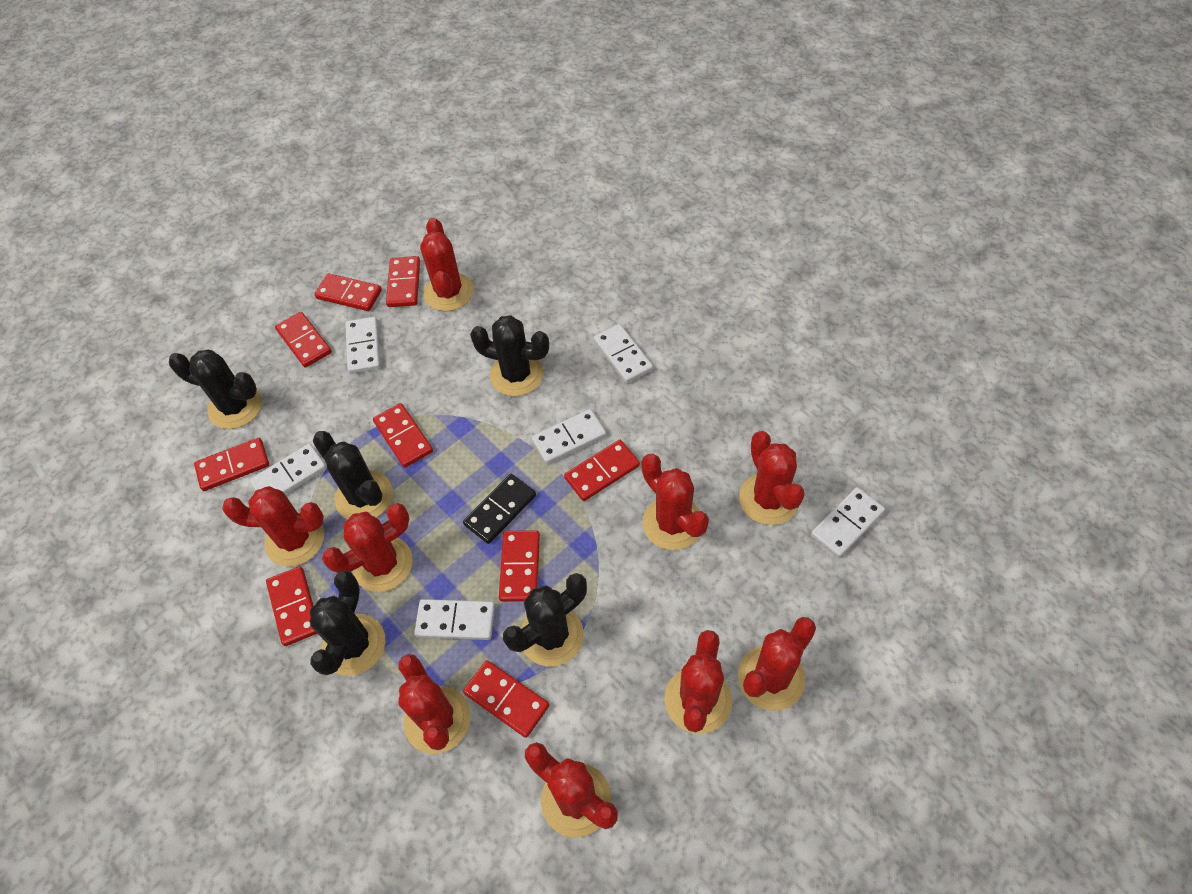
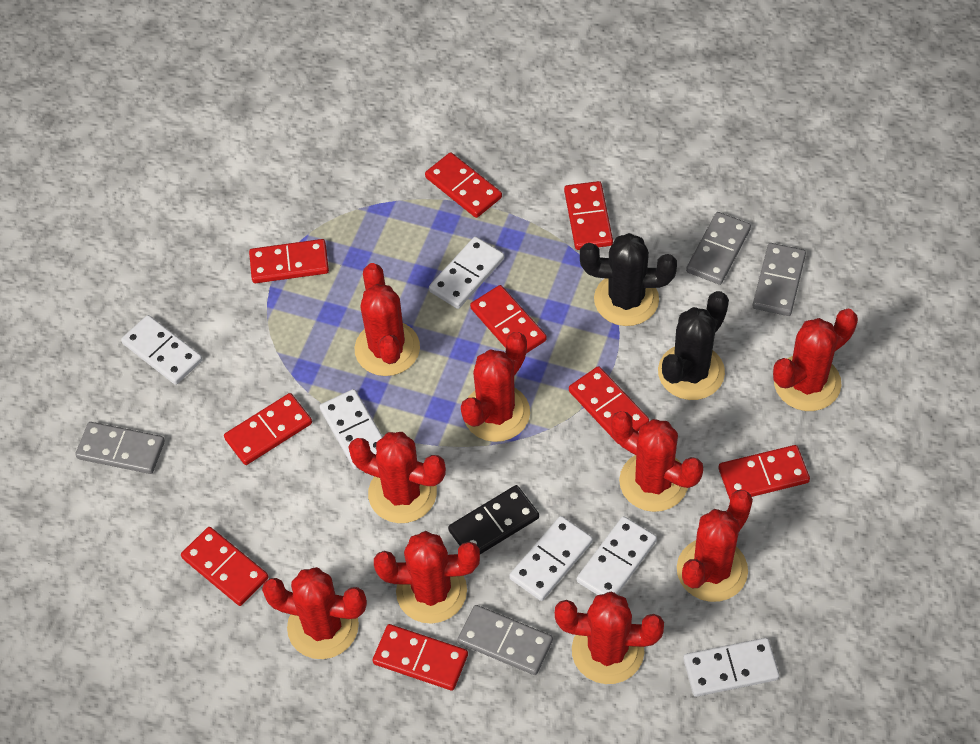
black cactus: [169,350,262,429] [310,570,385,676] [313,431,393,520] [470,315,549,396] [503,573,587,666] = 5 -> [580,233,677,326] [658,291,729,400] = 2
grey domino: none = 0 -> [75,422,165,474] [458,605,553,675] [686,212,751,285] [753,243,806,316] = 4

